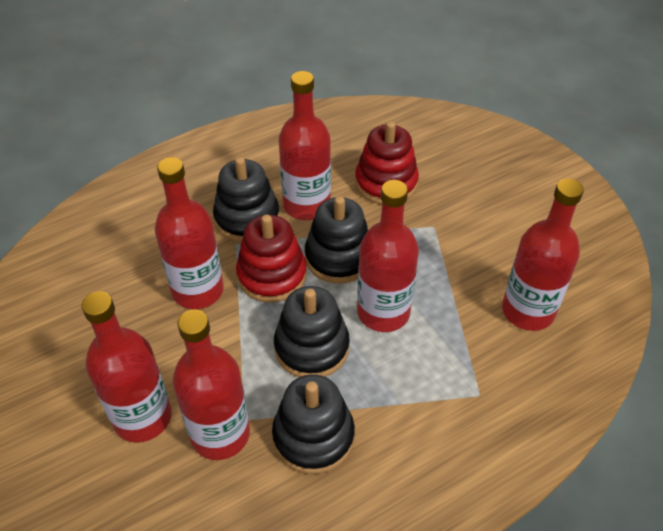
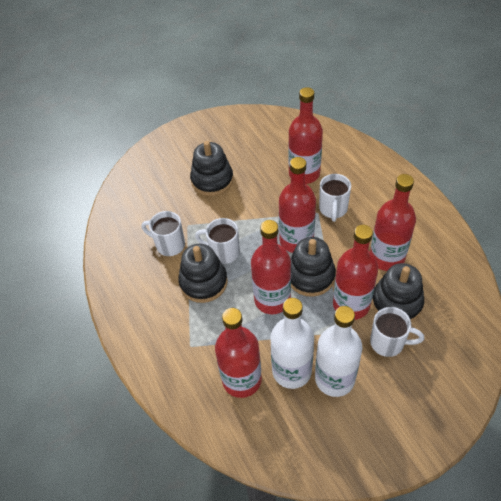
red stacking toy: [236,215,307,303] [355,121,419,205] = 2 -> none = 0
white bottle: none = 0 -> [270,298,314,389] [315,306,362,397] = 2
white mug: none = 0 -> [141,211,185,256] [195,218,240,264] [319,174,351,222] [370,307,424,357] = 4

